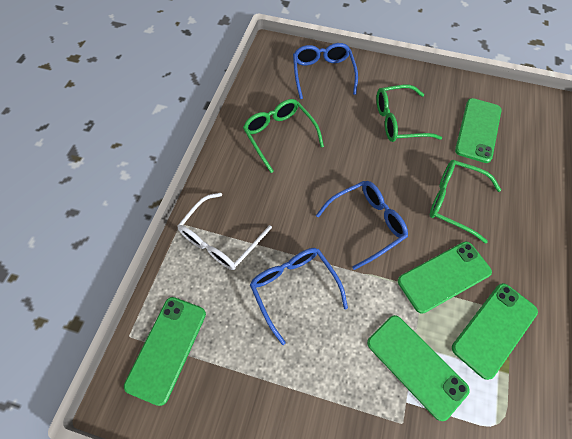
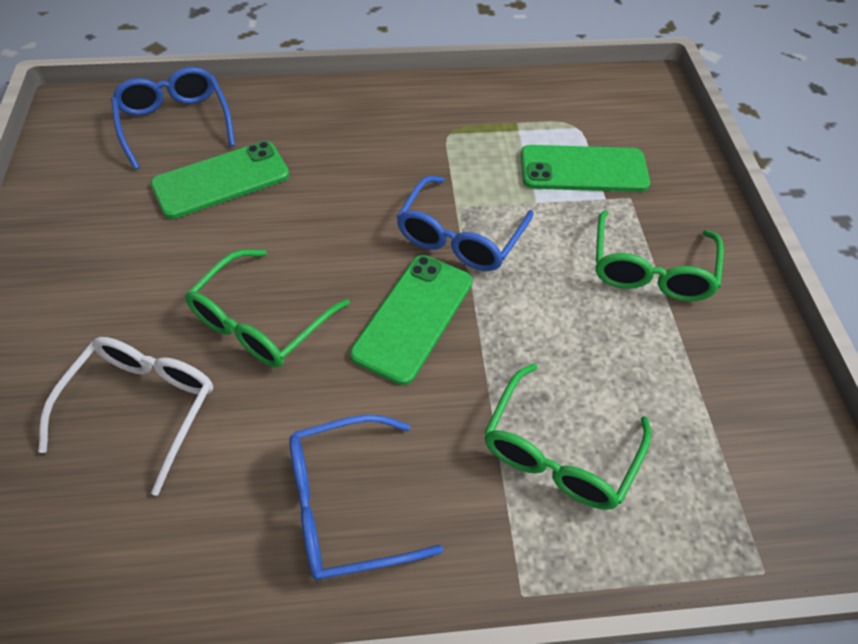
green phone: [124,297,206,406] [367,315,470,421] [398,241,492,314] [452,283,538,380] [455,98,502,163] = 5 -> [150,141,289,219] [350,255,473,385] [521,145,650,192] = 3

